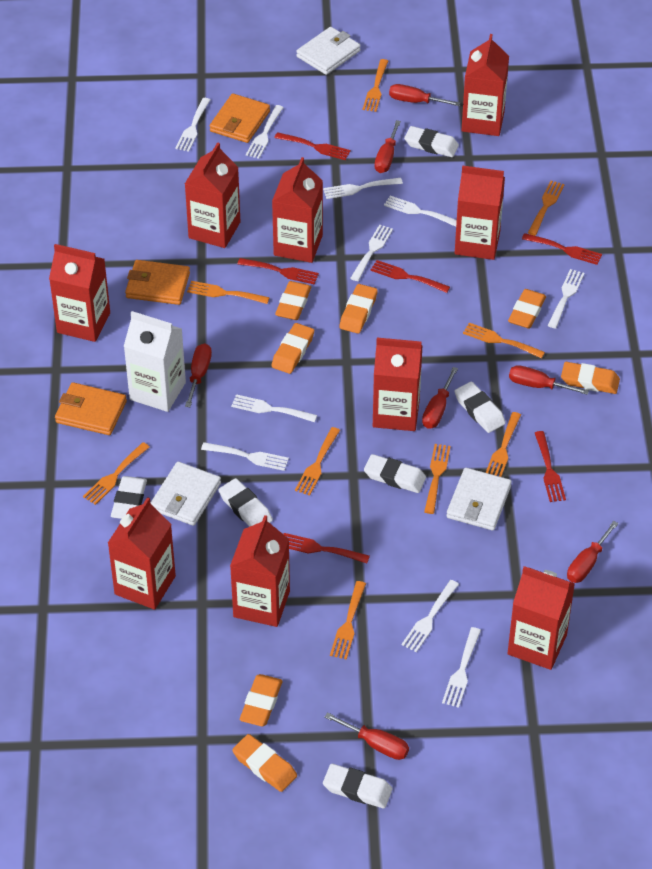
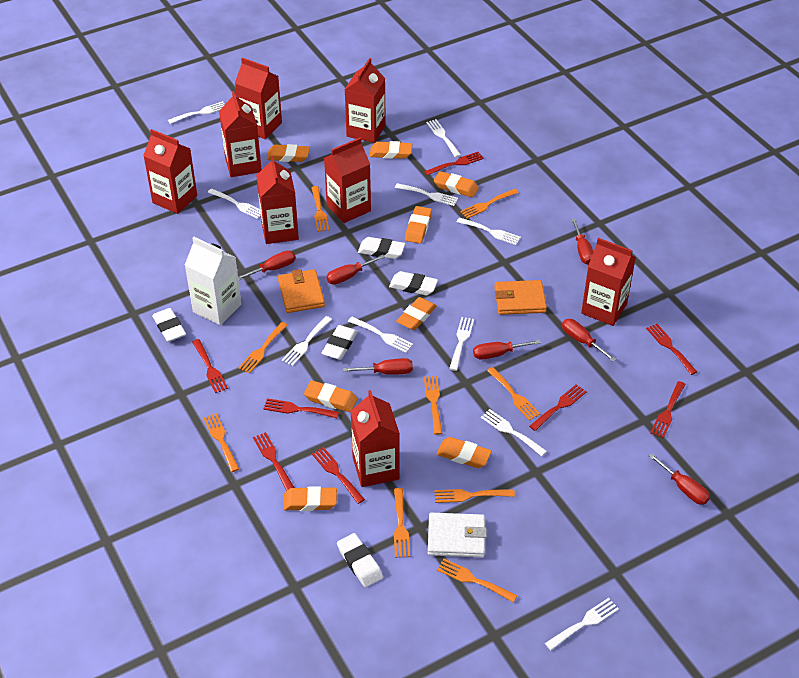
orange eraser: [232,734,297,792] [240,674,282,726] [271,323,314,374] [275,281,311,320] [339,284,378,334] [508,289,546,329] [561,362,620,394] = 7 -> [267,144,310,162] [283,486,337,511] [304,380,357,412] [370,141,412,159] [396,297,437,330] [405,206,432,244] [434,171,479,197] [436,437,492,468] = 8
orange wallet: [55,382,127,435] [125,260,190,305] [210,93,270,143] = 3 -> [278,269,325,313] [494,280,547,315] = 2
red carton: [49,244,110,342] [108,497,176,610] [185,142,240,248] [230,515,290,627] [272,157,323,263] [373,338,423,431] [455,165,505,260] [462,34,509,136] [507,566,575,670] = 9 -> [143,129,197,214] [219,91,262,177] [235,58,282,139] [256,156,299,244] [324,138,371,223] [345,58,386,143] [350,390,400,487] [581,238,636,326] = 8
red fork: [238,258,319,285] [274,132,351,160] [284,533,370,563] [370,260,450,293] [522,233,602,265] [535,431,566,502] = 6 -> [192,339,228,393] [253,432,295,491] [263,398,339,418] [312,447,365,504] [424,152,484,176] [529,384,587,431] [646,324,697,375] [650,381,686,438] = 8
white eraser: [111,476,147,519] [218,478,273,527] [323,764,392,808] [364,454,426,493] [404,126,459,157] [455,381,506,433] = 6 -> [152,308,186,342] [321,325,358,360] [337,533,383,587] [358,237,405,259] [389,271,438,295] = 5
white wallet: [150,462,221,526] [296,27,361,75] [447,468,512,530] = 3 -> [428,513,487,557] = 1

